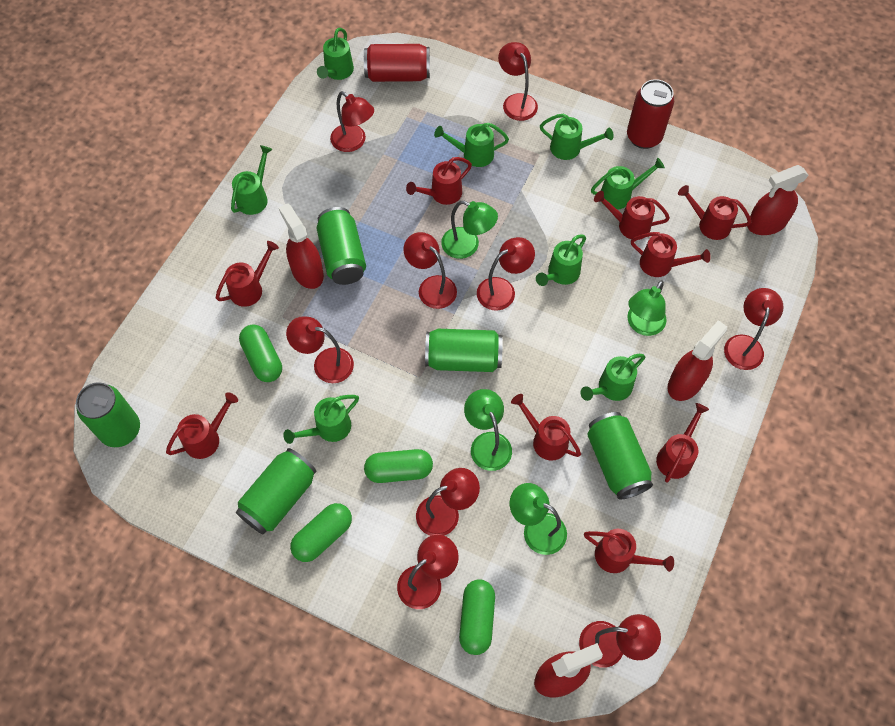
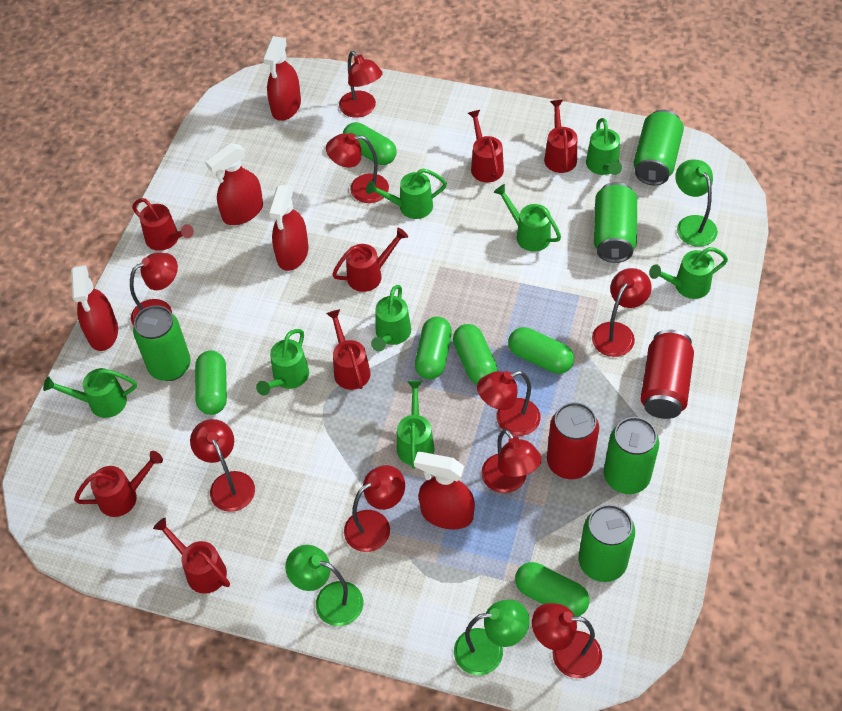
green capsule: [239,325,282,382] [290,503,352,562] [364,449,433,483] [459,579,495,655] = 4 -> [195,351,227,415] [343,122,397,165] [415,317,452,379] [453,324,498,384] [508,327,574,374] [515,562,589,616] = 6
green lamp: [441,201,498,259] [464,389,512,471] [510,483,567,555] [627,280,667,336] = 4 -> [285,545,363,626] [454,600,529,675] [675,160,718,247] = 3
red spray bottle: [279,203,324,289] [534,643,603,697] [668,320,727,401] [747,165,809,235] = 4 -> [71,265,118,351] [205,143,263,225] [263,36,301,121] [268,185,309,271] [414,452,475,529] = 5
red watering can: [166,392,238,459] [216,241,279,307] [406,157,472,205] [511,394,581,461] [584,529,674,573] [594,191,670,240] [631,232,711,277] [656,403,709,483] [678,185,751,240] = 9 -> [74,451,163,517] [132,198,194,251] [153,518,230,594] [326,309,370,390] [332,228,408,292] [468,110,504,182] [544,100,577,173] = 7

